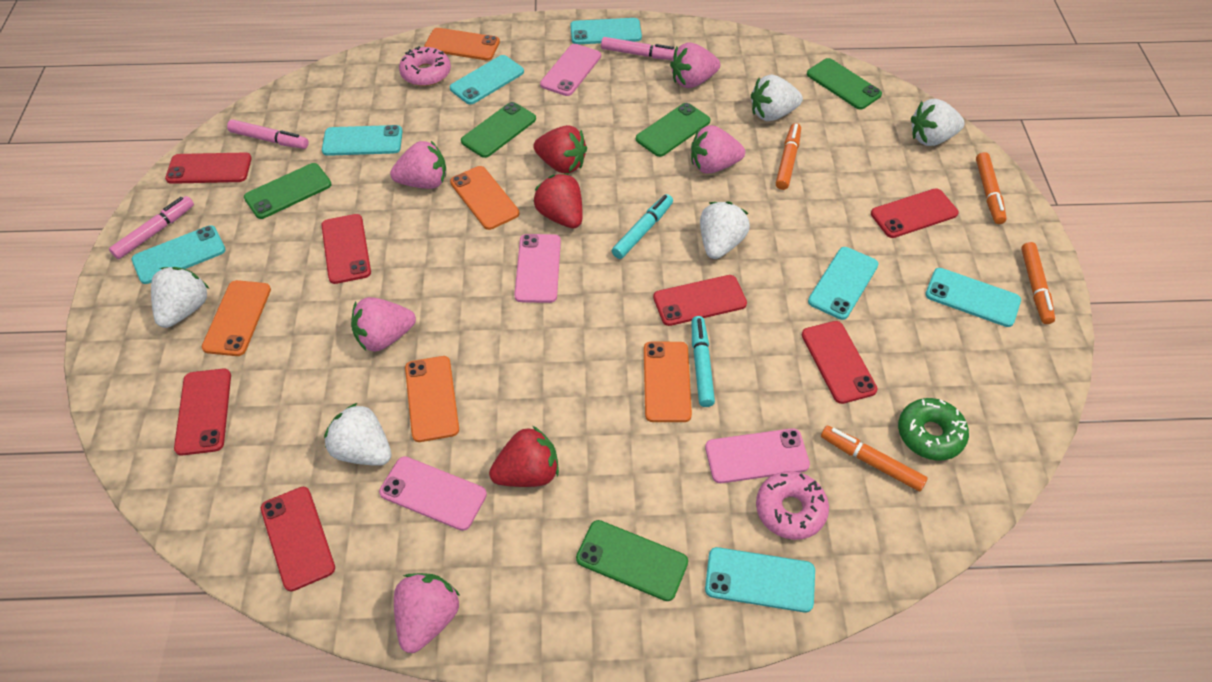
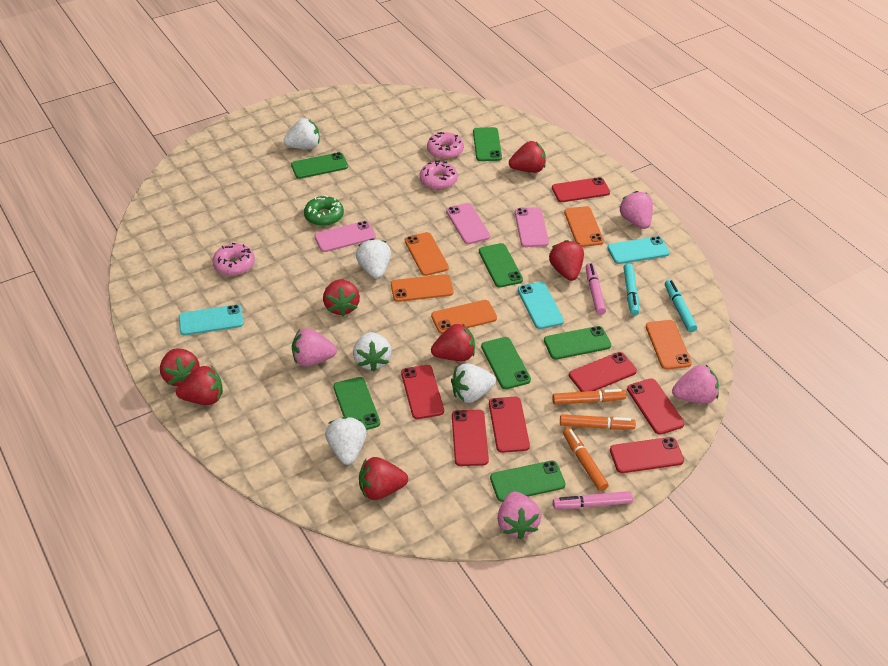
green phone: [244,163,332,219] [461,102,536,158] [576,520,688,601] [636,103,711,157] [807,58,882,110] = 5 -> [291,152,348,179] [333,377,380,430] [473,127,502,161] [479,243,523,288] [481,337,531,389] [490,461,565,502] [544,326,611,360] = 7
orange marker: [776,123,801,190] [821,426,928,491] [976,152,1007,224] [1021,242,1055,324] = 4 -> [552,389,626,405] [560,414,636,430] [563,428,609,491] = 3
pink donut: [399,46,451,86] [756,471,829,540] = 2 -> [213,243,255,276] [420,160,458,190] [427,132,464,159] = 3
pink marker: [109,196,194,259] [227,119,309,149] [601,37,675,60] = 3 -> [553,491,633,509] [586,263,606,315] = 2
pink phone: [379,456,487,531] [514,234,561,303] [540,44,601,96] [705,428,810,483] = 4 -> [314,221,376,252] [446,203,490,244] [515,207,549,247] = 3
pink strawberry: [351,297,416,352] [390,141,446,189] [394,573,460,653] [670,42,720,88] [691,125,745,173] = 5 -> [292,328,337,367] [497,492,541,539] [619,191,653,229] [672,365,719,404] = 4
red strawberry: [489,426,559,487] [533,125,587,173] [533,173,582,228] = 3 -> [160,348,200,386] [176,366,223,405] [323,279,360,317] [359,457,408,500] [431,323,475,361] [509,141,546,173] [549,240,584,281] = 7
turquoise phone: [132,225,226,284] [322,125,403,156] [449,55,524,105] [570,18,642,44] [705,547,815,612] [808,247,878,320] [925,268,1021,327] = 7 -> [179,305,244,335] [518,282,564,329] [607,236,670,264] = 3

